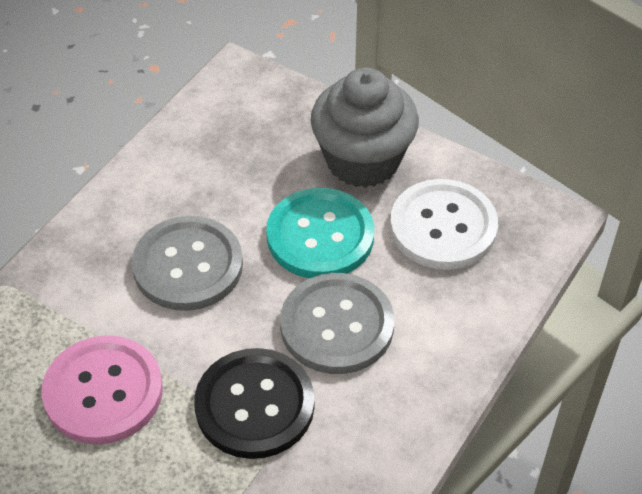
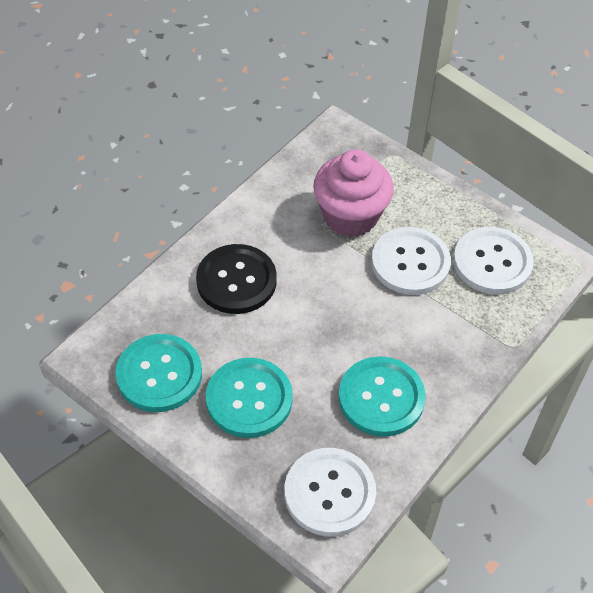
grey button: [132,216,243,311] [280,273,394,374] = 2 -> none = 0
grey cupcake: [310,68,419,188] = 1 -> none = 0
pink button: [42,335,163,445] = 1 -> none = 0
pink cupcake: none = 0 -> [313,150,394,237] = 1
turquoise button: [266,188,374,278] = 1 -> [115,334,202,412] [206,358,293,438] [339,356,426,437] = 3
white button: [390,179,498,270] = 1 -> [284,448,376,537] [371,227,451,295] [453,227,534,295] = 3

